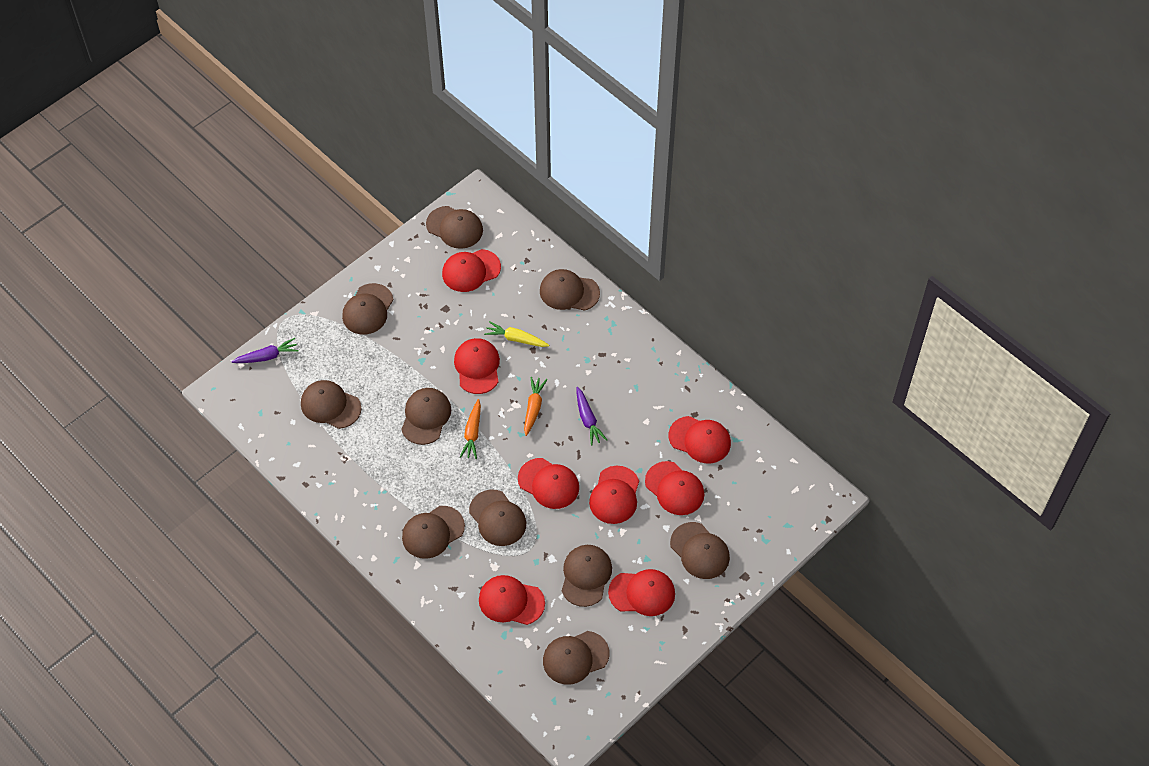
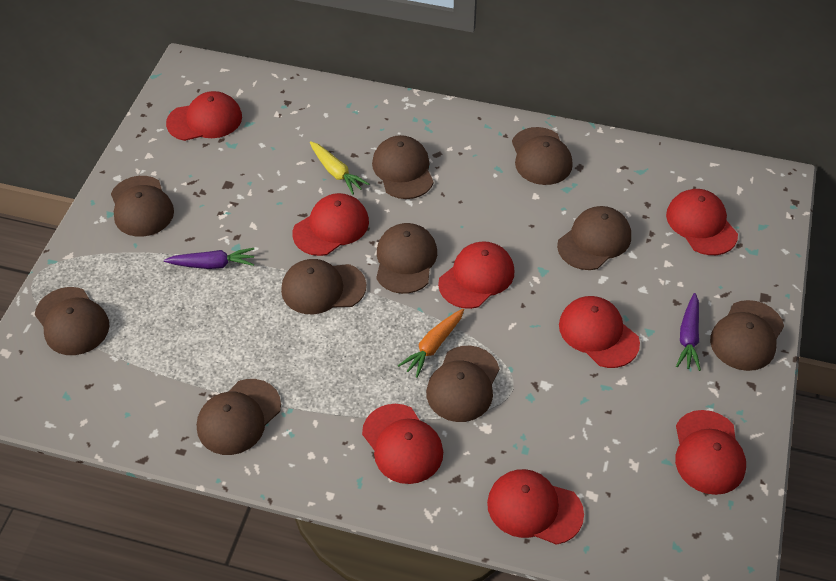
orange carrot: [460,399,481,459] [524,377,547,436] = 2 -> [398,309,464,378] = 1

